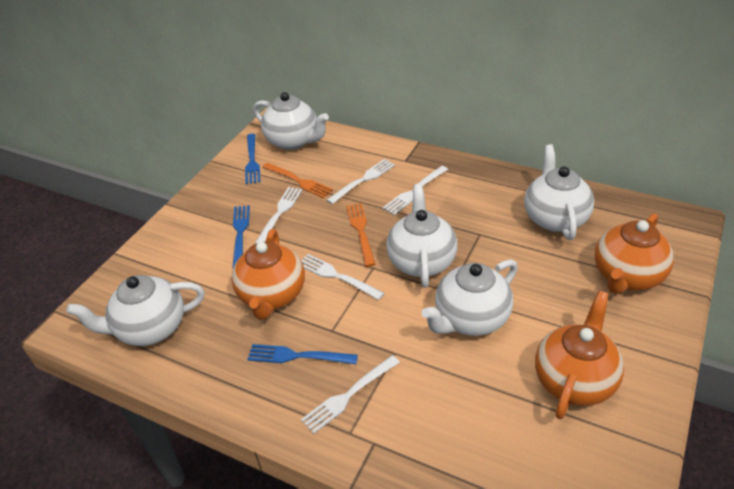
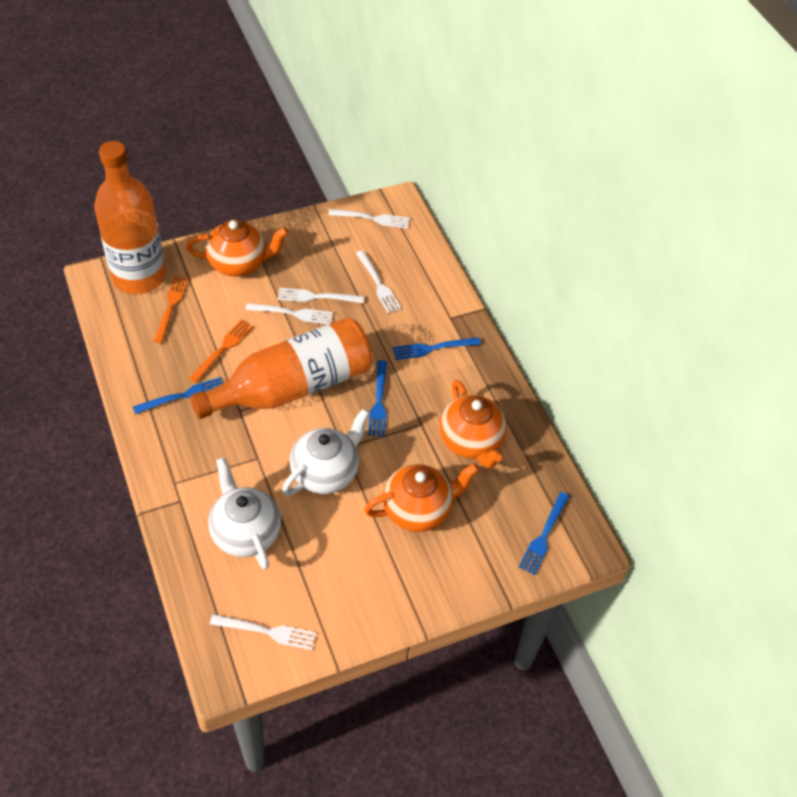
blue fork: [233,205,250,268] [245,134,260,184] [247,344,358,364] = 3 -> [133,377,223,414] [368,360,387,437] [393,337,481,360] [518,492,570,575] = 4
orange bottle: none = 0 -> [94,141,166,294] [190,317,372,419] = 2
white teapot: [66,275,204,346] [253,92,329,150] [386,183,457,288] [422,259,518,336] [524,144,594,240] = 5 -> [208,457,281,570] [282,409,370,496] = 2

